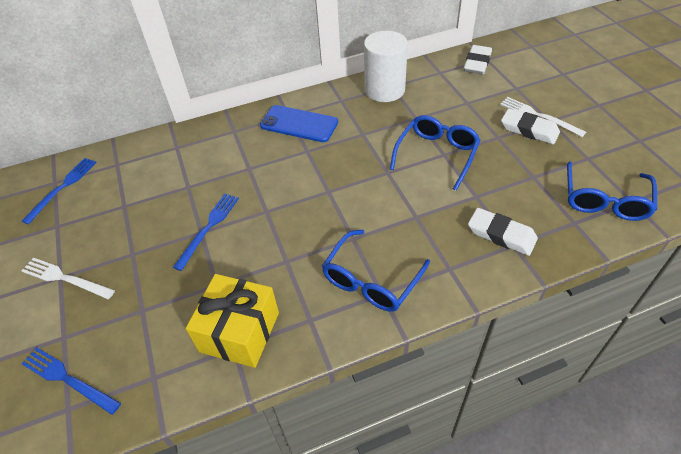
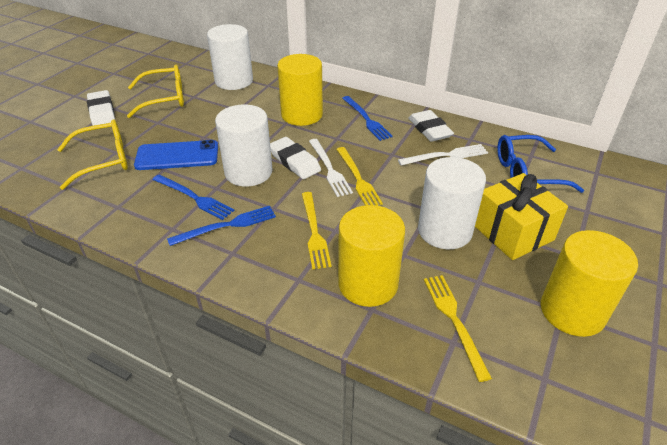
blue glasses: [322,230,430,312] [390,115,480,191] [567,161,657,221] = 3 -> [497,135,584,193] = 1
white cylinder: [364,31,408,102] = 1 -> [207,24,253,90] [215,104,272,187] [418,157,486,249] = 3
yellow cylinder: none = 0 -> [277,54,323,126] [338,205,405,307] [541,230,638,337] = 3
yellow fork: none = 0 -> [302,192,332,269] [336,147,383,206] [424,275,492,382] = 3
yellow glasses: none = 0 -> [57,120,128,190] [127,65,184,118] = 2

